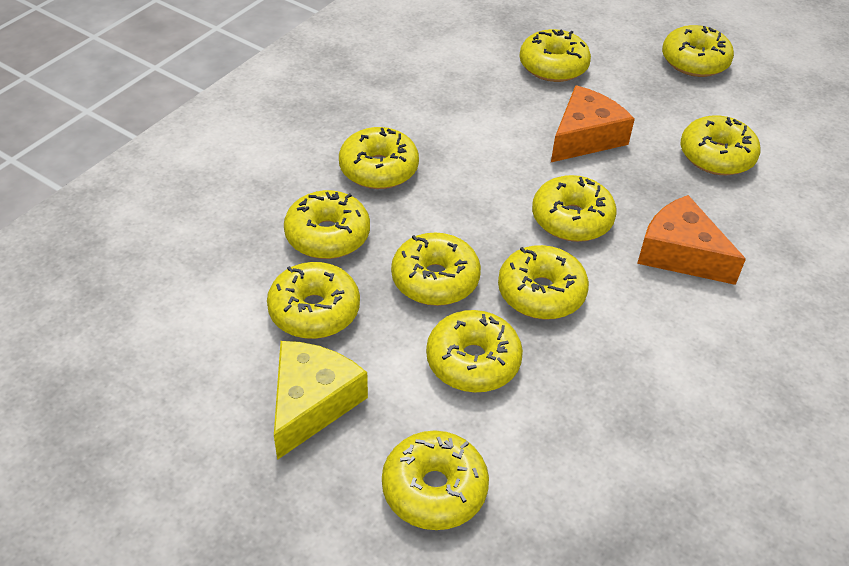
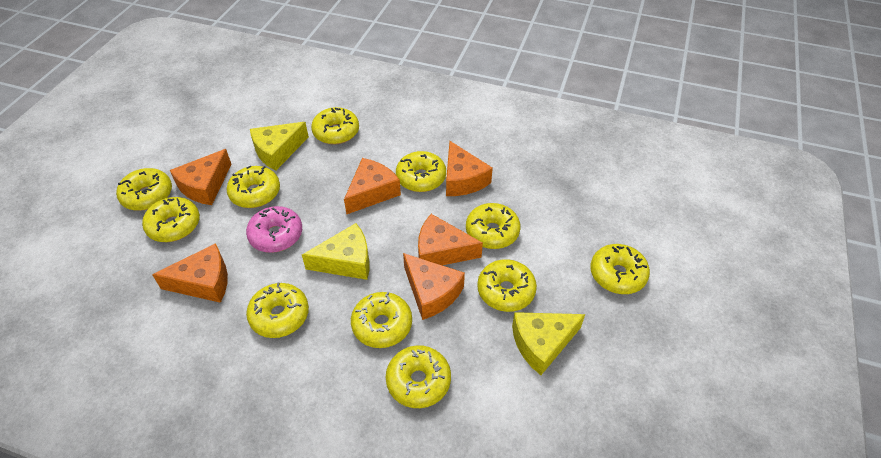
orange cheese: [551,85,635,162] [637,195,746,285] = 2 -> [152,243,228,303] [170,149,232,205] [344,158,401,214] [403,253,465,320] [418,214,483,265] [446,141,493,196] = 6
pink donut: none = 0 -> [246,206,302,253] = 1
yellow cheese: [274,341,368,460] = 1 -> [250,122,309,171] [302,223,369,280] [512,312,585,375] = 3

